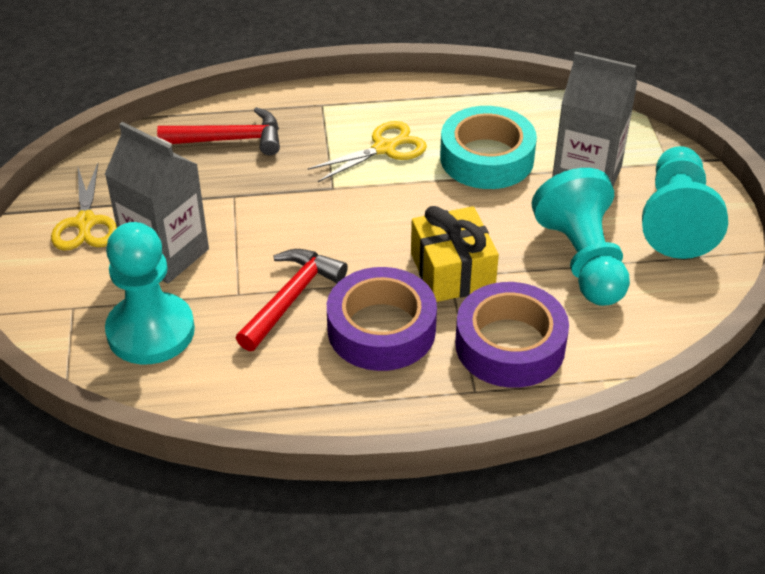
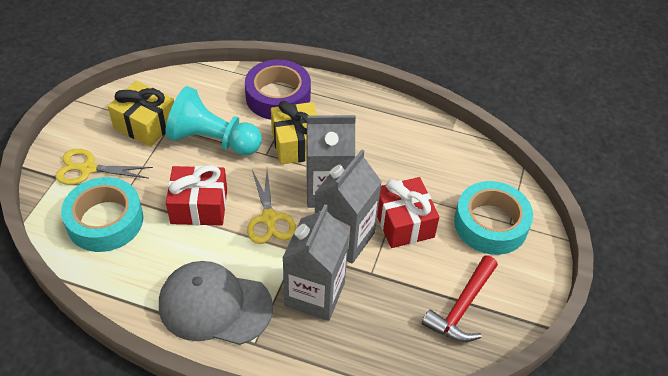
grey cap: none = 0 -> [159,261,273,345] = 1
grey carton: [105,122,209,283] [552,51,637,186] = 2 -> [282,204,349,321] [306,115,356,208] [315,149,382,264] = 3
purple tape: [327,267,437,371] [455,282,569,388] = 2 -> [245,59,311,120] = 1
red gift: none = 0 -> [166,165,227,226] [377,177,439,248] = 2
red hammer: [157,107,280,155] [236,249,348,351] = 2 -> [422,255,498,342] = 1
turquoise pawn: [105,222,195,365] [531,168,630,306] [642,146,728,259] = 3 -> [165,86,262,155] = 1
turquoise tape: [440,106,537,189] = 1 -> [61,177,143,252] [454,181,533,255] = 2
yellow gift: [411,206,499,302] = 1 -> [108,81,174,147] [271,101,318,165] = 2

